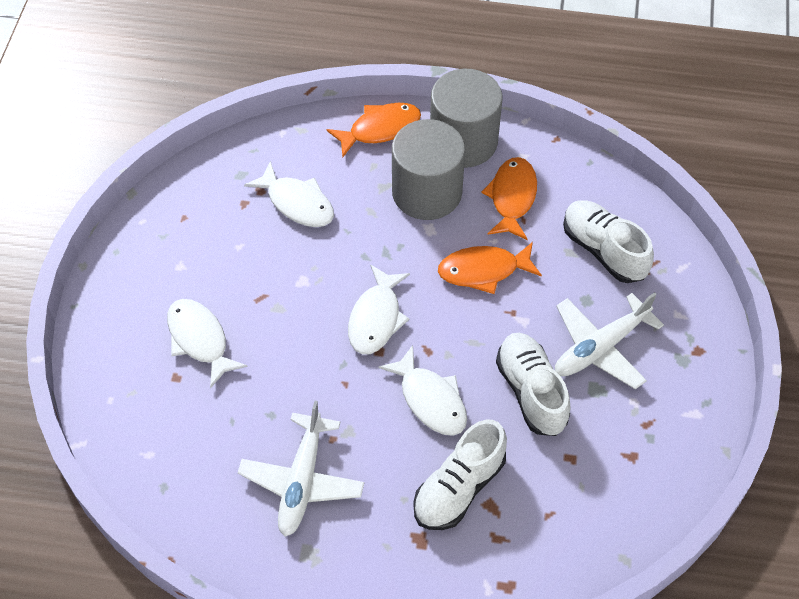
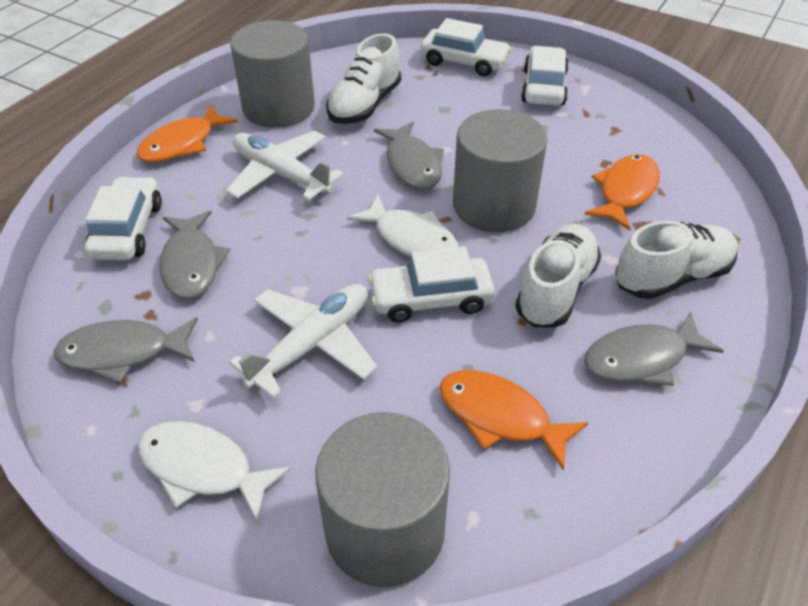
grey cylinder: [392,119,465,220] [430,69,502,168] = 2 -> [230,20,315,128] [315,412,450,587] [453,109,547,232] = 3
grey fish: none = 0 -> [53,317,198,383] [159,210,230,299] [374,122,444,190] [584,312,723,386] = 4
white car: none = 0 -> [85,176,162,260] [368,246,494,323] [420,18,511,76] [521,46,569,106] = 4
white fish: [167,299,248,389] [244,161,334,227] [348,264,410,354] [378,345,467,436] = 4 -> [138,421,291,522] [347,195,459,257] = 2

